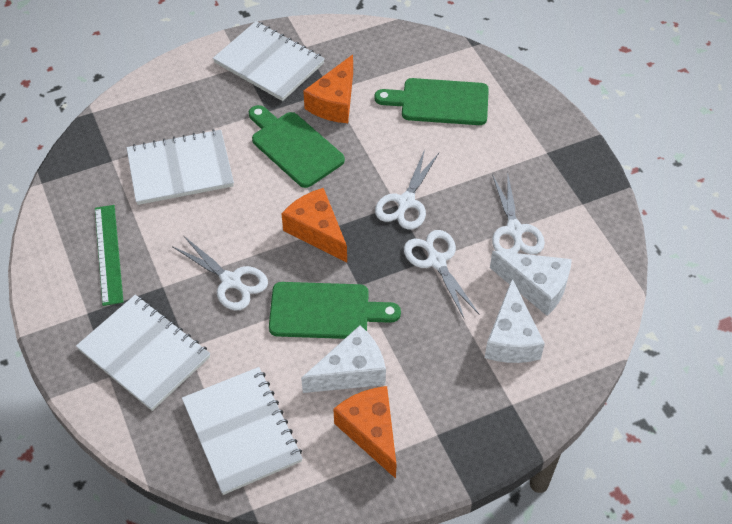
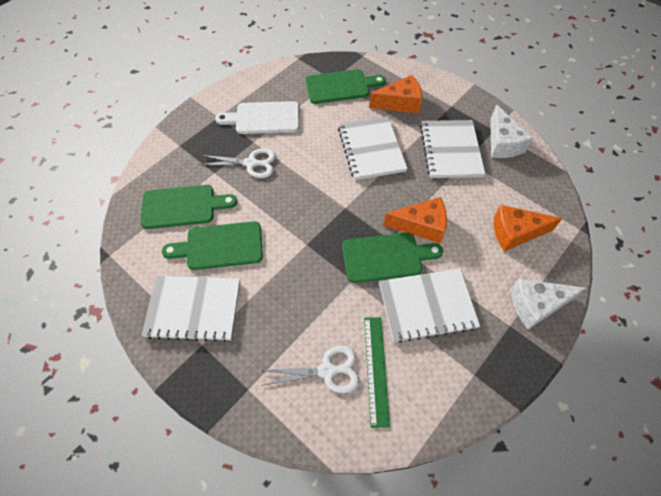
green cutting board: [249,105,345,188] [269,282,401,339] [374,78,489,125] = 3 -> [141,185,237,229] [162,221,263,270] [306,69,386,104] [342,233,443,283] = 4
white cheese: [301,325,386,393] [485,279,545,363] [490,251,572,316] = 3 -> [490,104,533,158] [511,279,586,330] = 2
white cutting board: none = 0 -> [215,101,299,134] = 1
white scissors: [172,236,268,310] [375,150,439,230] [404,230,479,320] [492,174,545,255] = 4 -> [198,148,276,178] [260,346,359,393] = 2

